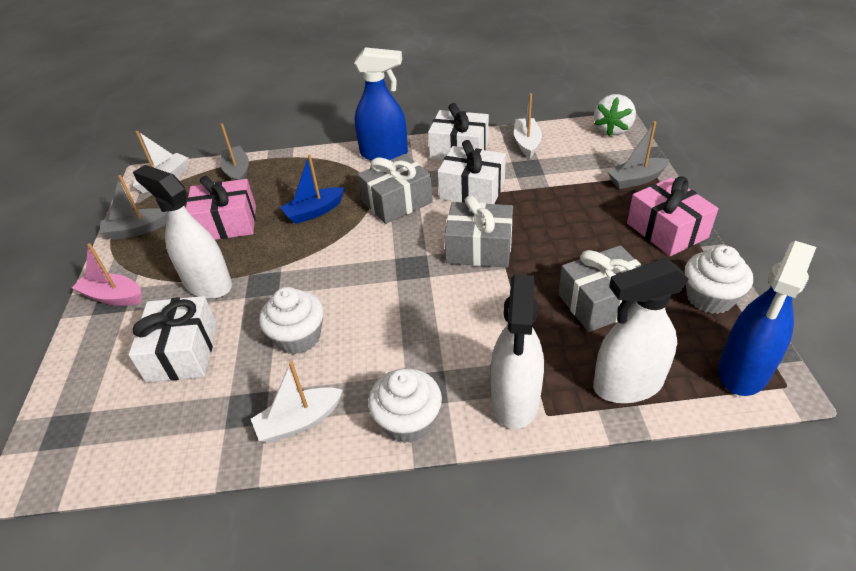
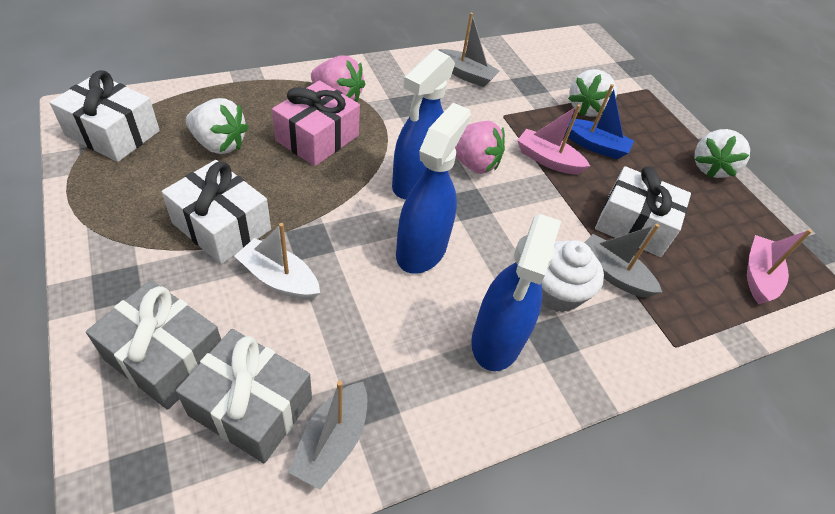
blue spray bottle: [354,47,408,161] [718,241,816,396] = 2 -> [392,49,455,200] [396,103,471,274] [471,214,561,371] = 3
grey gift: [357,154,433,224] [444,195,513,268] [558,245,641,332] = 3 -> [86,280,221,410] [176,329,312,463] = 2
pink boat: [72,243,141,306] = 1 -> [517,104,590,174] [747,229,812,304] = 2
pink gift: [186,176,256,240] [627,176,719,256] = 2 -> [272,80,360,166] = 1
pink strawberry: none = 0 -> [311,55,365,102] [455,121,505,174] = 2
white boat: [133,131,189,193] [251,361,343,443] [514,93,542,158] = 3 -> [234,223,320,300] = 1
white cupcake: [259,287,324,354] [368,368,442,443] [685,245,753,314] = 3 -> [542,240,604,312] = 1
white spray bottle: [133,165,232,299] [490,275,544,429] [593,258,689,403] = 3 -> none = 0
white strawberry: [594,94,636,136] = 1 -> [186,98,249,154] [568,69,617,117] [695,129,750,178] = 3

